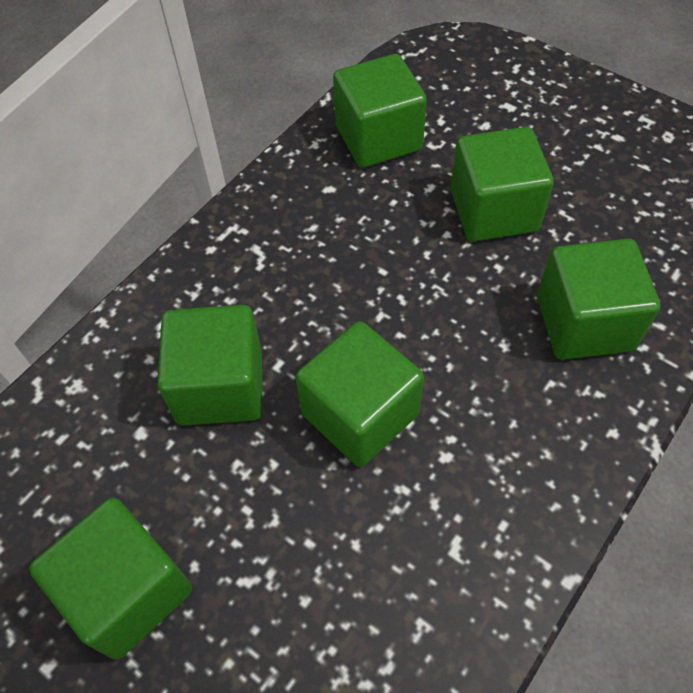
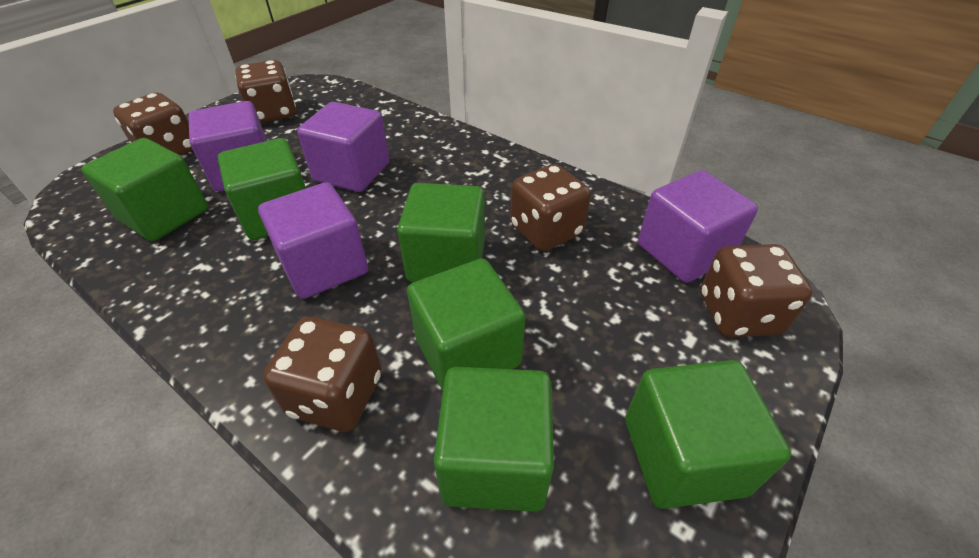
brown dice: none = 0 -> [113,93,193,155] [235,60,296,123] [263,316,381,432] [510,164,591,251] [701,244,813,337] = 5
purple cube: none = 0 -> [188,101,267,192] [258,182,368,299] [297,102,390,192] [638,170,758,283] = 4

